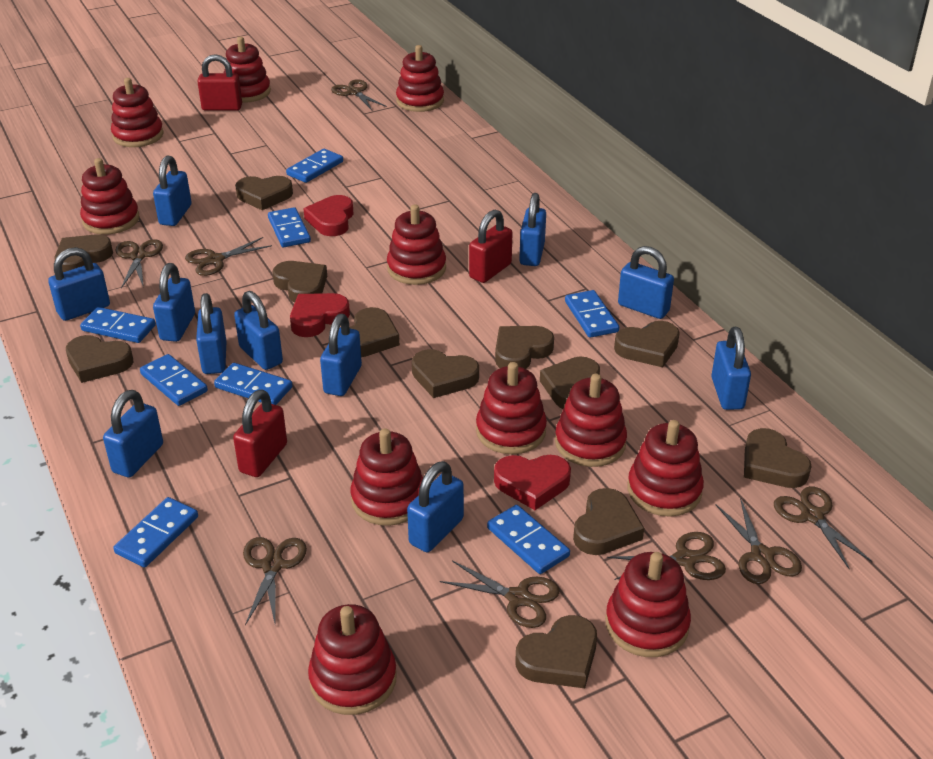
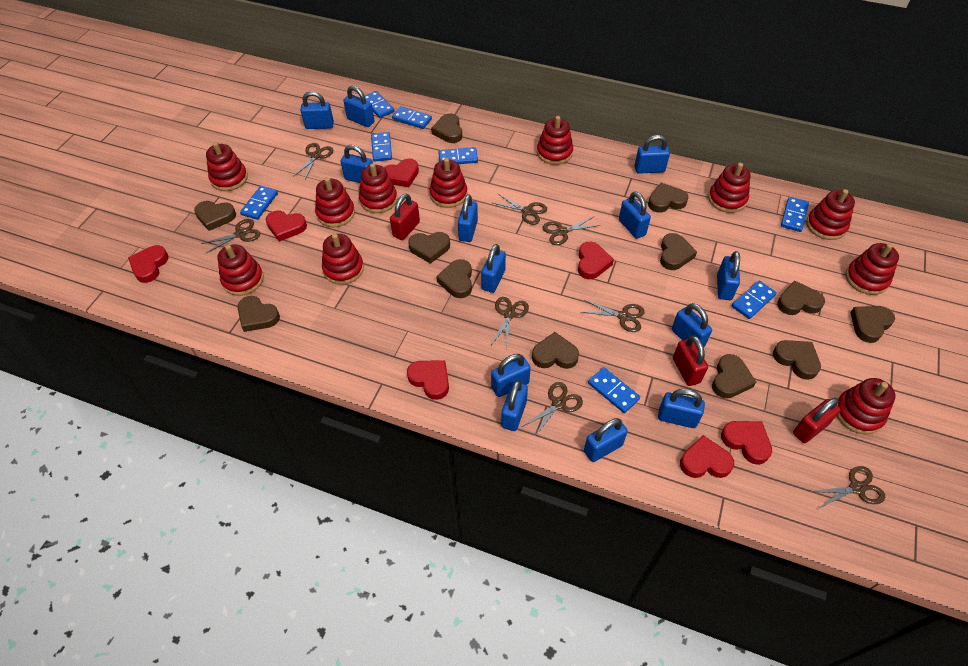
blue padlock: [48,247,110,321] [103,390,163,478] [153,155,191,226] [153,263,195,342] [196,293,227,374] [234,291,283,370] [320,314,362,396] [407,461,464,552] [519,193,546,266] [618,246,674,319] [711,327,751,410] = 11 -> [300,91,334,129] [341,145,373,183] [343,86,375,127] [458,194,478,242] [481,244,506,293] [491,354,531,397] [501,380,528,431] [584,418,628,462] [619,192,651,239] [635,135,670,174] [658,389,705,428] [672,303,712,347] [717,251,740,300] = 13
red heart: [290,293,350,337] [303,195,354,236] [494,455,571,510] = 3 -> [128,245,169,283] [266,211,307,242] [384,159,419,187] [407,360,449,400] [578,242,614,279] [680,435,734,478] [721,421,772,465] = 7

